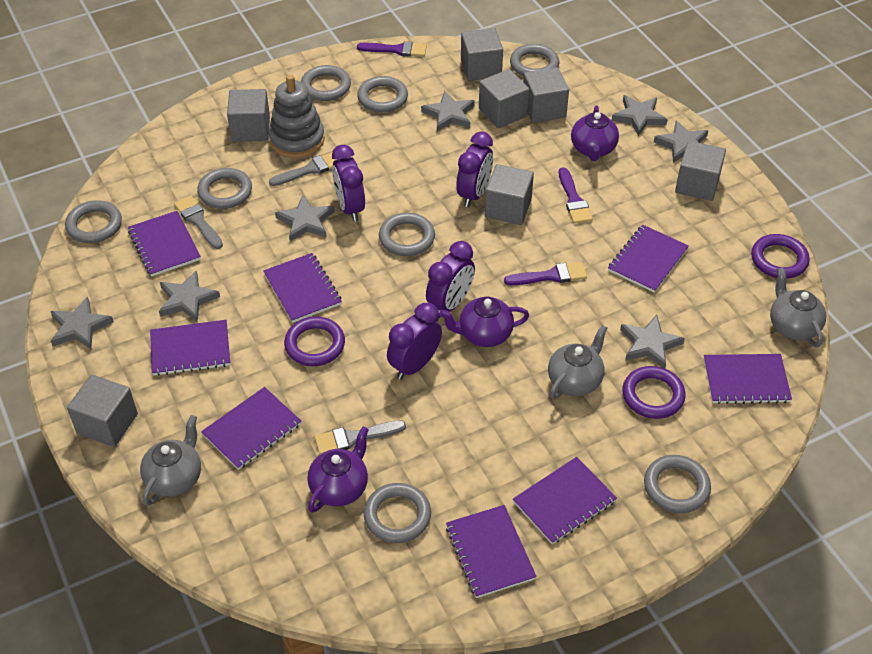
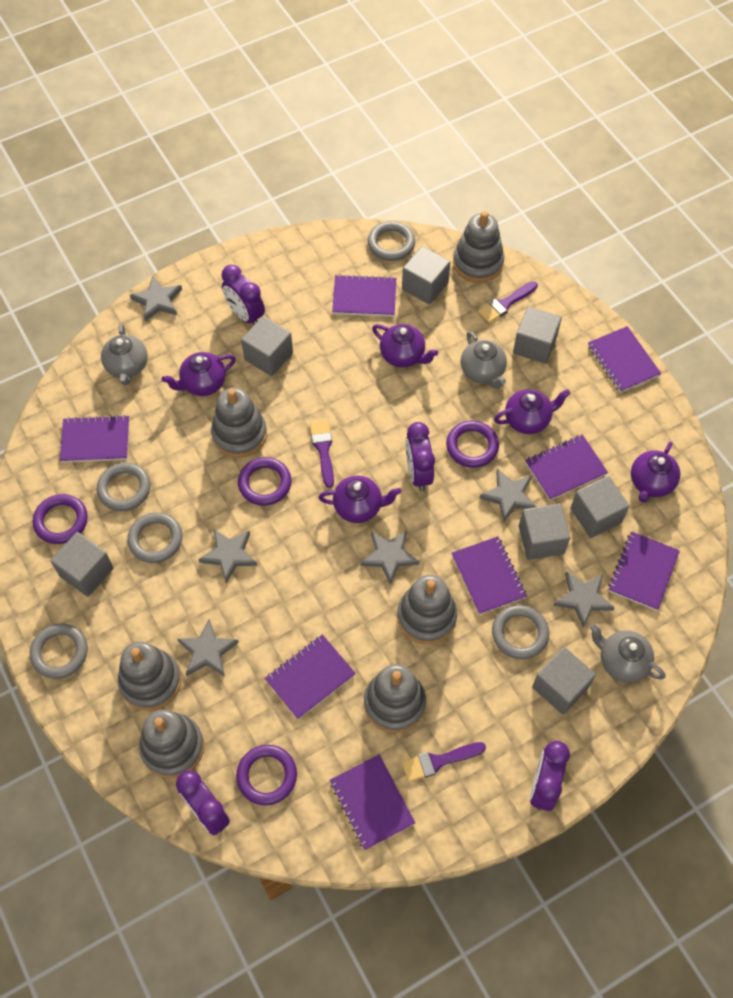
grey brush: [174,195,223,249] [269,152,337,186] [314,420,406,455] = 3 -> none = 0
grey ring: [65,200,122,243] [197,168,252,209] [301,65,351,101] [357,76,408,113] [364,483,431,543] [379,213,435,256] [510,44,559,77] [644,455,711,513] = 8 -> [30,624,88,679] [97,462,150,511] [127,512,183,563] [368,221,415,261] [492,605,549,659] = 5
grey stacking toy: [269,75,325,158] = 1 -> [118,641,181,711] [139,710,204,778] [211,388,267,458] [364,664,426,733] [397,575,457,644] [453,211,504,283] = 6
grey star: [50,297,114,349] [159,270,220,322] [275,195,334,241] [421,91,475,132] [612,95,668,136] [620,315,685,368] [654,120,708,163] = 7 -> [130,276,182,322] [177,619,239,677] [198,529,258,583] [360,531,419,585] [479,469,536,522] [553,571,615,628] = 6
purple ring: [284,317,345,366] [622,366,686,419] [751,234,810,279] = 3 -> [33,494,88,544] [236,745,297,805] [238,457,291,506] [446,421,499,468] = 4
purple teapot: [307,426,369,513] [439,297,529,347] [571,105,619,161] = 3 -> [162,352,236,396] [319,476,401,523] [372,324,438,367] [494,389,571,434] [631,442,680,503] = 5

